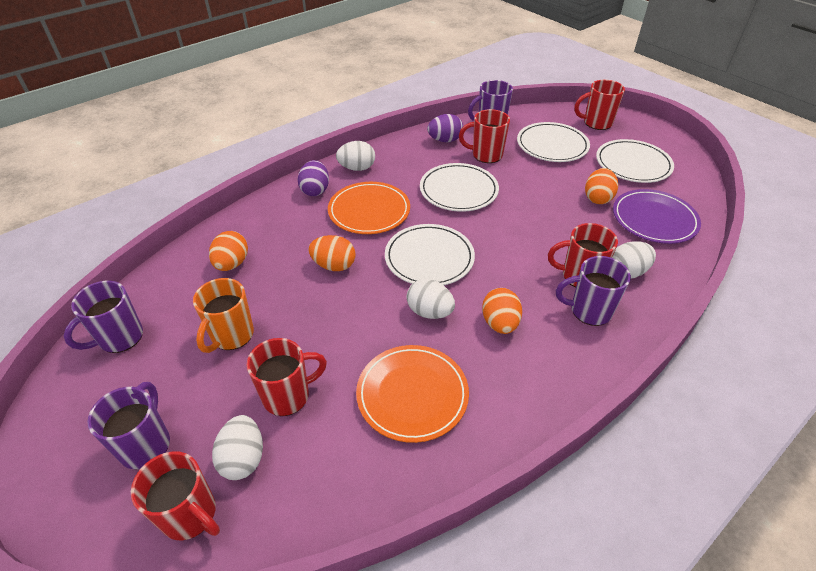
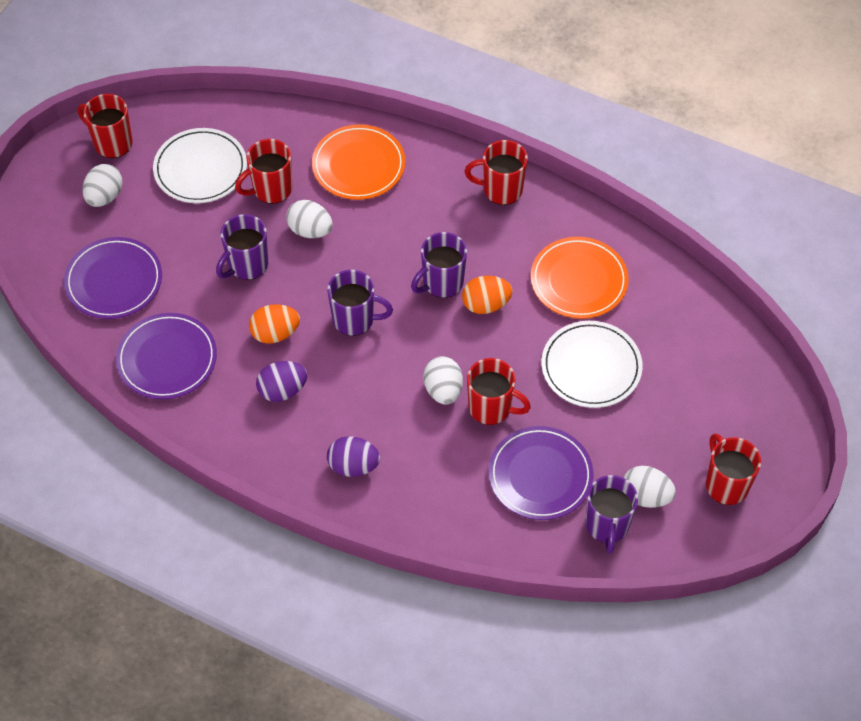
orange egg: [209,231,248,271] [308,235,356,271] [482,288,522,334] [585,168,618,204] = 4 -> [249,304,300,344] [462,276,512,314] = 2
orange mug: [193,278,254,353] = 1 -> none = 0
purple plate: [613,189,701,244] = 1 -> [64,237,162,319] [116,313,217,400] [489,426,593,520] = 3
white plate: [385,224,475,285] [420,163,499,212] [517,122,590,162] [596,139,674,183] = 4 -> [153,128,247,203] [541,321,643,408] = 2

